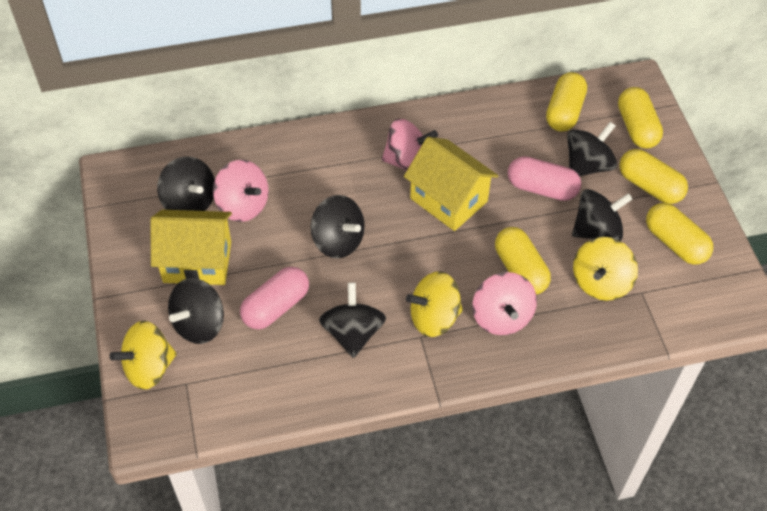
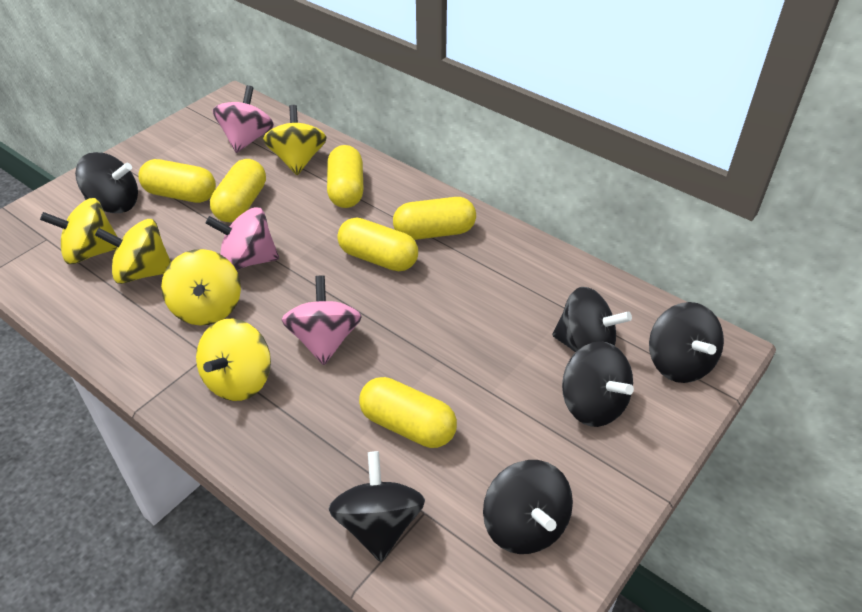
pink capsule: [240,267,309,329] [508,156,581,201] = 2 -> none = 0
yellow capsule: [495,227,551,295] [546,72,587,132] [618,87,663,149] [619,149,688,204] [646,203,713,265] = 5 -> [138,159,216,203] [210,159,266,222] [327,145,363,208] [337,217,418,271] [359,377,457,448] [393,197,476,240] = 6
yellow house: [150,210,232,285] [404,137,499,231] = 2 -> none = 0
yellow spinning top: [110,321,177,390] [406,271,463,337] [573,237,638,301] = 3 -> [40,198,118,264] [95,219,171,284] [161,249,241,326] [196,319,271,401] [263,105,327,175] = 5

